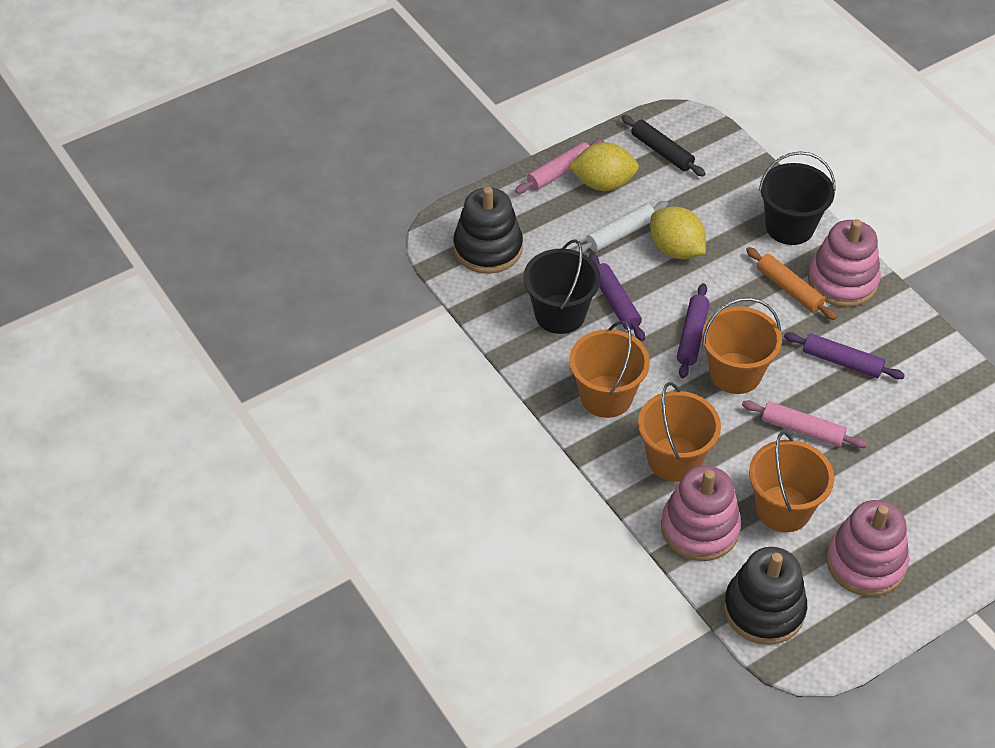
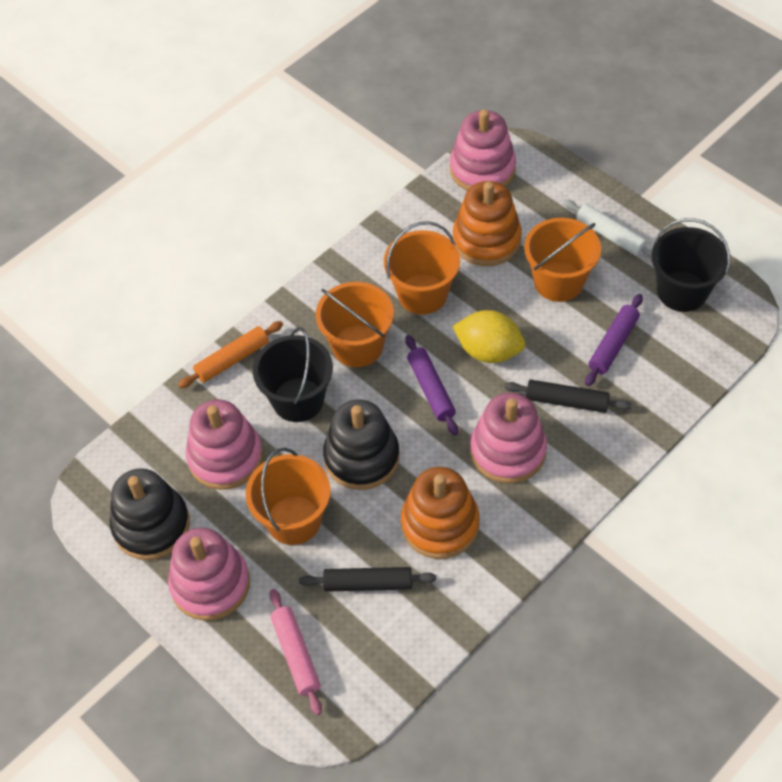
black rolling pin: [621,115,706,177] = 1 -> [299,567,436,592] [504,380,632,413] = 2
orange stacking toy: none = 0 -> [401,467,480,559] [453,181,522,266] = 2
pink rolling pin: [515,139,604,194] [742,400,867,448] = 2 -> [270,589,322,715] = 1
pink stacking toy: [661,466,741,561] [808,219,881,307] [826,500,909,597] = 3 -> [168,528,250,621] [186,400,263,490] [450,109,516,191] [470,393,547,483] = 4
purple rolling pin: [589,253,645,341] [677,283,710,378] [784,332,905,379] = 3 -> [405,335,458,435] [585,294,643,386] = 2
yellow lemon: [569,142,639,191] [650,206,706,259] = 2 -> [452,310,525,363] = 1

